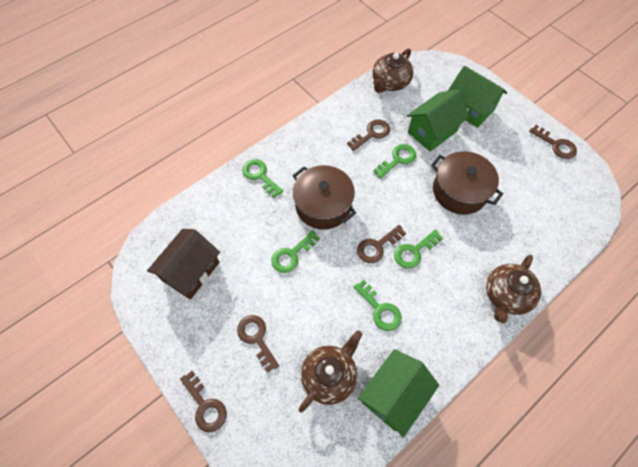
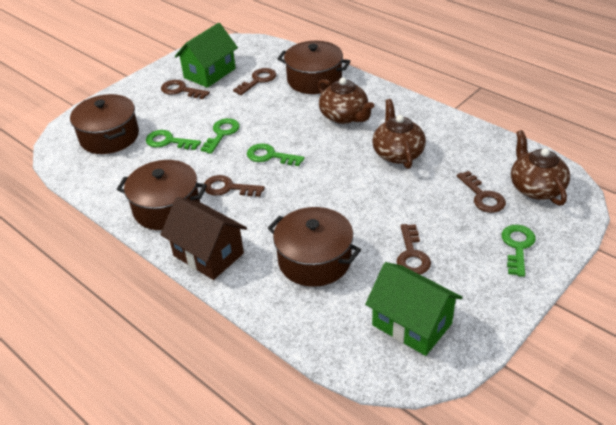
brown pot: [293,165,356,230] [431,151,503,214] = 2 -> [70,94,139,154] [117,160,207,230] [268,207,361,287] [278,41,350,94] = 4
green house: [358,349,439,437] [407,89,469,152] [448,66,507,128] = 3 -> [175,23,238,88] [365,262,463,356] = 2
green key: [242,159,283,198] [271,230,320,273] [354,280,402,331] [373,144,416,179] [394,229,443,269] = 5 -> [146,130,201,150] [201,118,240,154] [247,143,305,166] [502,225,536,277] = 4

